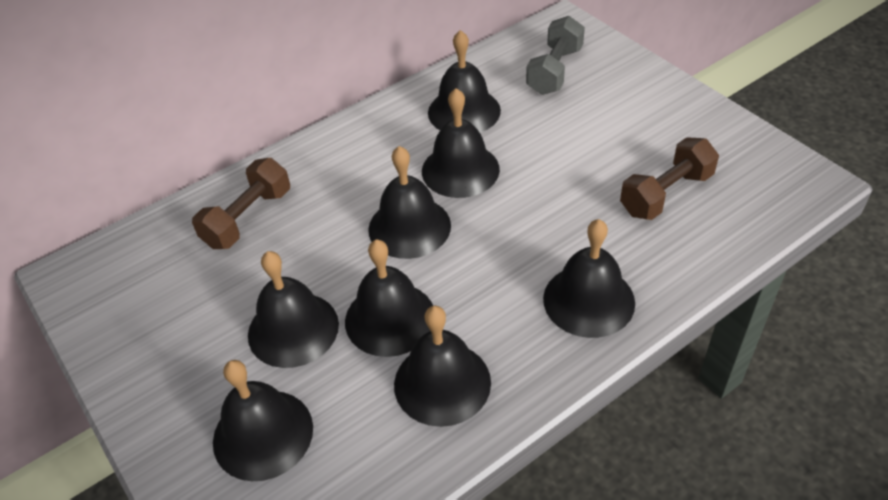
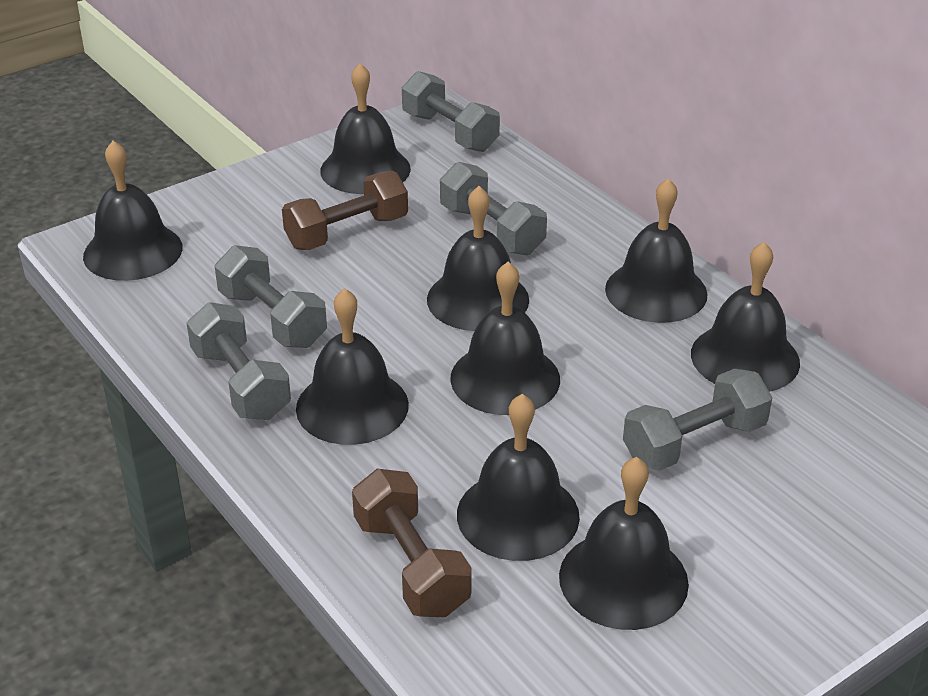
black bell: [213,360,313,481] [248,251,339,368] [345,239,433,357] [368,146,451,259] [394,306,491,427] [422,88,500,198] [428,30,501,133] [543,219,635,338] = 8 -> [83,141,183,281] [296,288,409,445] [320,63,411,194] [427,186,529,331] [450,262,560,415] [457,394,580,561] [559,457,689,630] [605,178,708,323] [691,242,800,392] = 9
grey dumbbell: [526,16,585,95] = 1 -> [187,302,291,420] [215,245,327,348] [402,71,500,152] [440,162,547,255] [623,369,772,471] = 5

